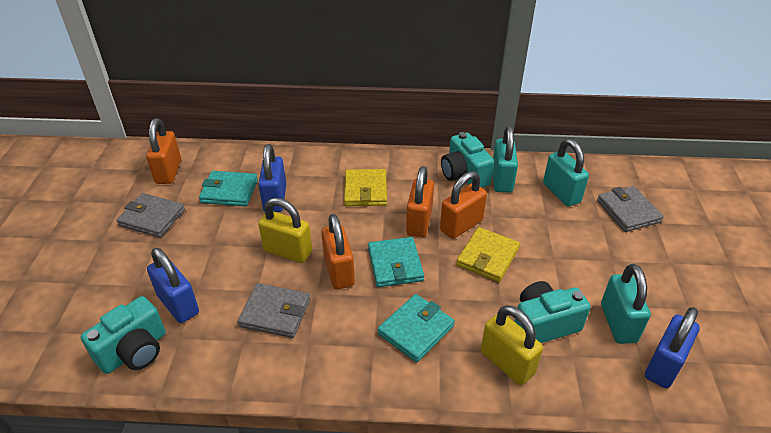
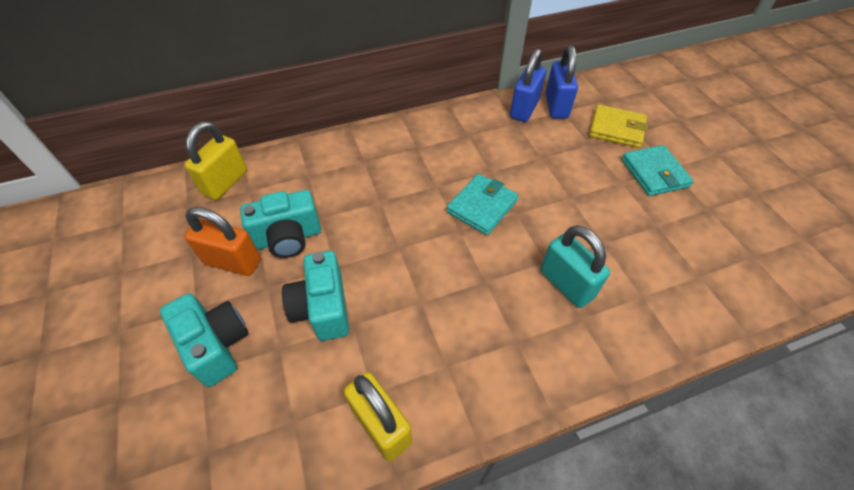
blue padlock: [147,248,199,323] [258,144,286,212] [645,307,700,388] = 3 -> [510,48,546,122] [545,45,578,119] = 2
grey wallet: [116,193,185,238] [237,283,310,338] [597,186,664,232] = 3 -> none = 0
orange padlock: [146,118,181,184] [321,214,355,289] [406,166,434,237] [440,171,487,239] = 4 -> [184,207,261,276] = 1
turquoise padlock: [493,126,518,193] [543,139,589,206] [601,264,651,344] = 3 -> [541,225,610,308] = 1
turquoise wallet: [199,171,258,206] [368,237,424,287] [378,294,455,362] = 3 -> [446,174,519,235] [622,145,694,196] = 2
yellow wallet: [344,169,387,206] [456,227,520,282] = 2 -> [589,104,648,148] = 1

